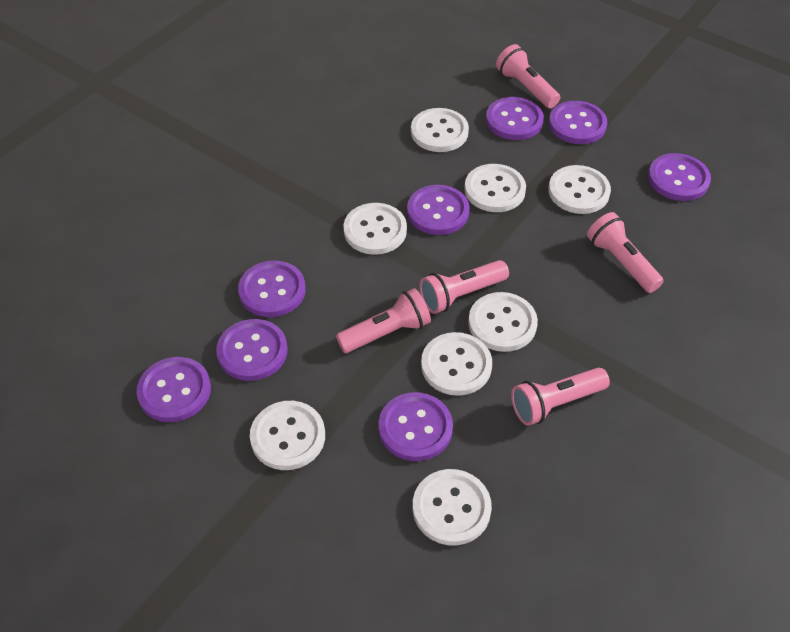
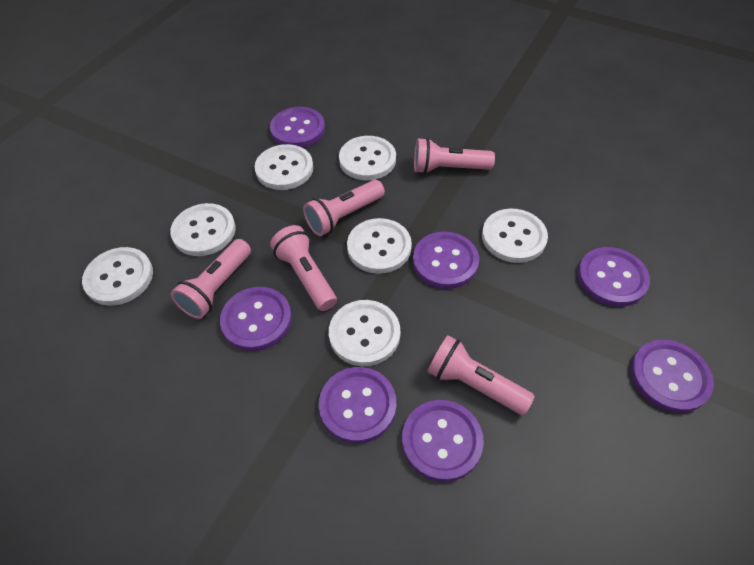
purple button: [137,357,211,422] [216,319,288,381] [238,260,306,317] [379,392,453,461] [407,185,470,235] [486,97,544,140] [549,101,607,144] [648,153,711,201] = 8 -> [220,287,292,351] [270,107,325,147] [319,367,396,444] [402,400,484,482] [413,232,479,289] [578,247,650,307] [630,340,714,413] = 7
white button: [250,401,325,470] [344,203,407,255] [411,108,469,152] [413,469,492,546] [421,332,492,396] [464,164,526,212] [468,292,538,352] [548,165,611,214] = 8 -> [82,247,153,306] [170,203,236,256] [255,144,313,190] [329,300,400,366] [339,136,396,180] [347,218,412,274] [482,209,548,263] = 7

